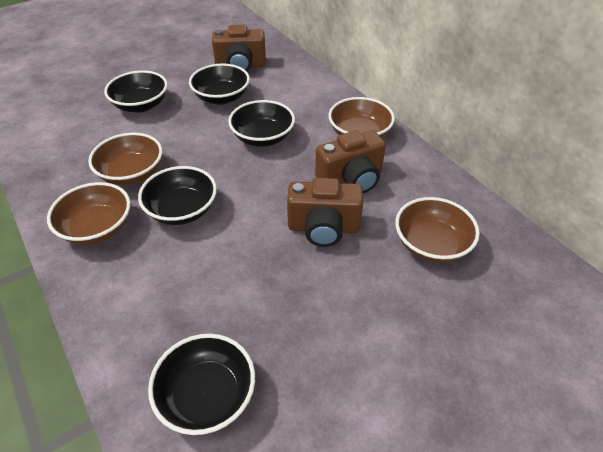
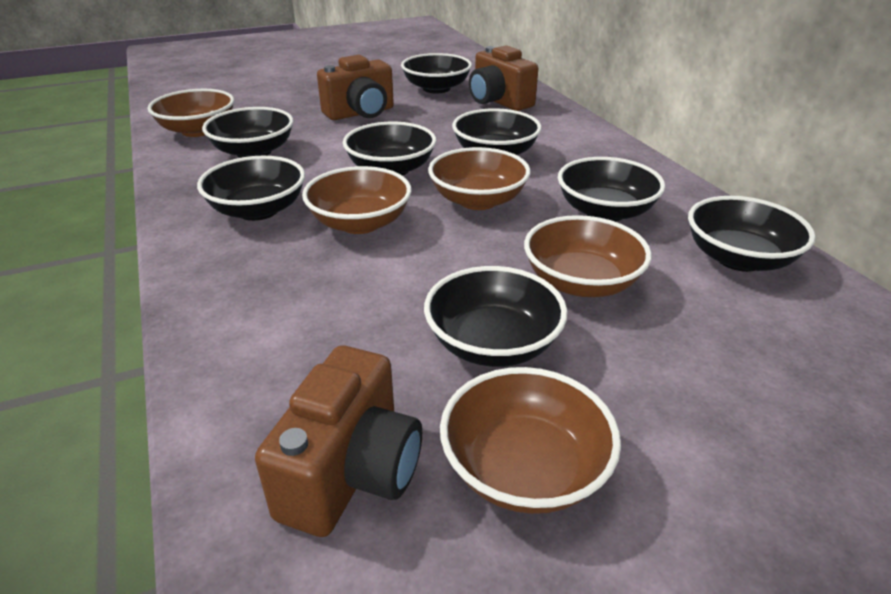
black bowl: [104,70,168,112] [138,166,217,225] [148,334,255,435] [189,63,250,105] [228,100,295,147] = 5 -> [197,156,305,221] [202,107,294,158] [343,122,436,176] [401,53,472,94] [424,266,567,367] [452,108,542,155] [558,157,665,222] [688,196,816,272] = 8
brown bowl: [47,182,131,245] [88,133,162,185] [328,97,395,138] [395,197,480,263] = 4 -> [147,89,234,137] [302,166,411,234] [428,147,531,210] [440,367,621,514] [524,215,652,297] = 5

